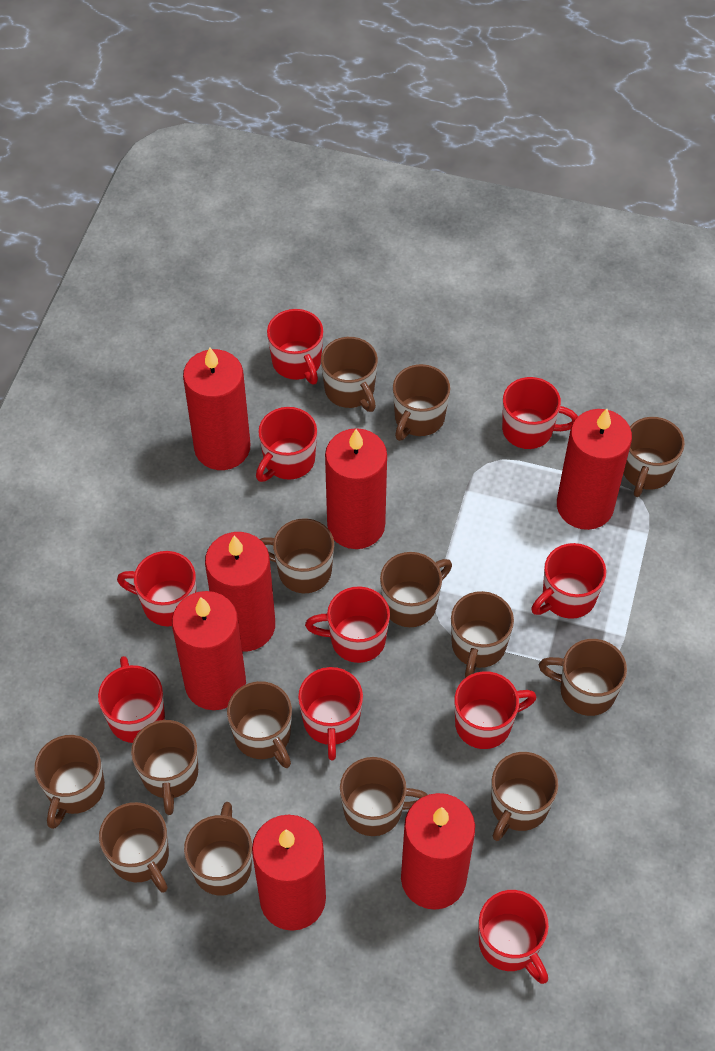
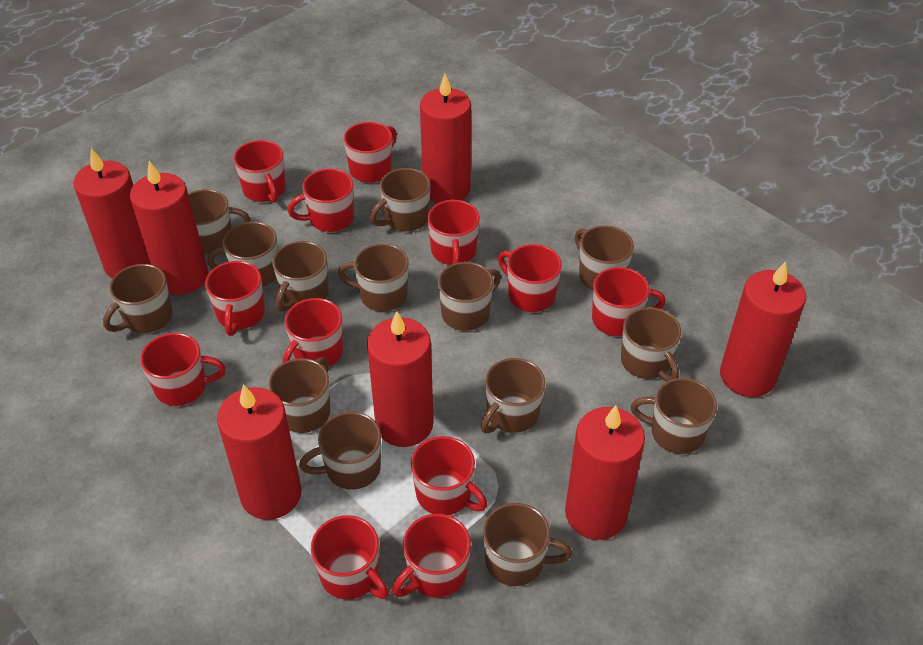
red mug: [98,656,165,743] [117,551,196,626] [256,407,317,482] [267,309,324,384] [298,667,363,760] [305,586,390,663] [454,671,537,749] [479,890,549,984] [502,377,578,449] [531,543,606,619] = 10 -> [140,333,226,406] [205,261,265,336] [233,140,286,203] [283,298,343,366] [288,169,354,232] [311,515,389,600] [344,122,397,183] [392,514,471,598] [411,436,487,515] [427,200,480,265] [498,244,562,312] [592,267,666,336] = 12

